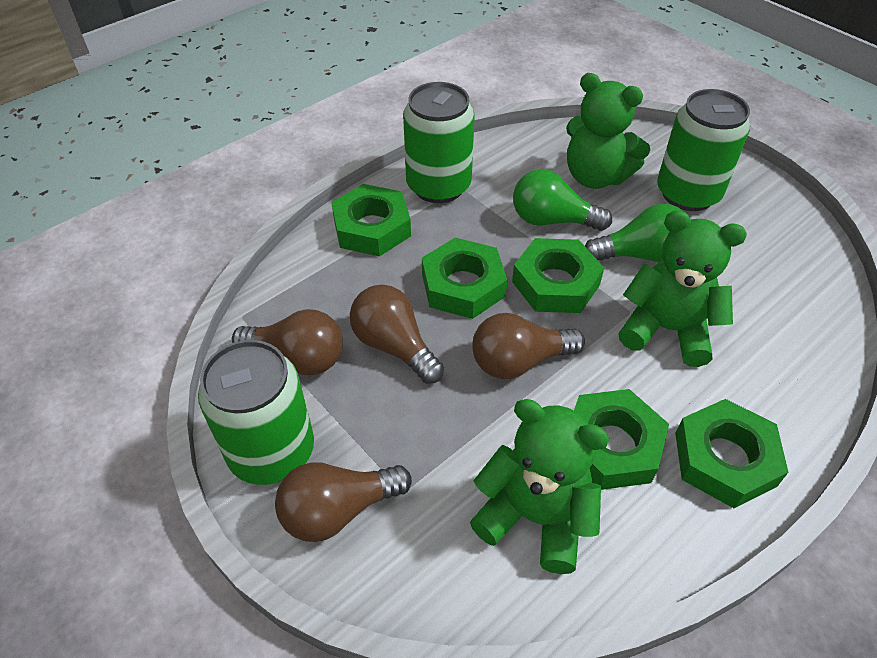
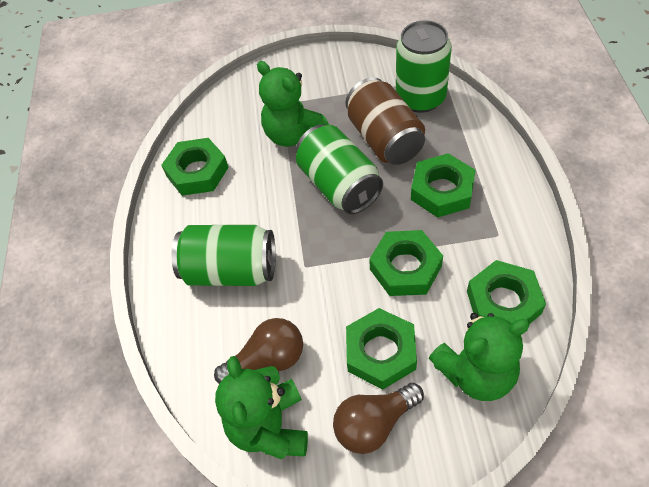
brown can: none = 0 -> [345,77,425,165] = 1
brown light bulb: [232,309,343,375] [275,462,412,542] [350,285,444,384] [472,313,585,379] = 4 -> [214,318,303,384] [333,383,424,454] = 2
green light bulb: [513,169,612,231] [585,204,684,262] = 2 -> none = 0

